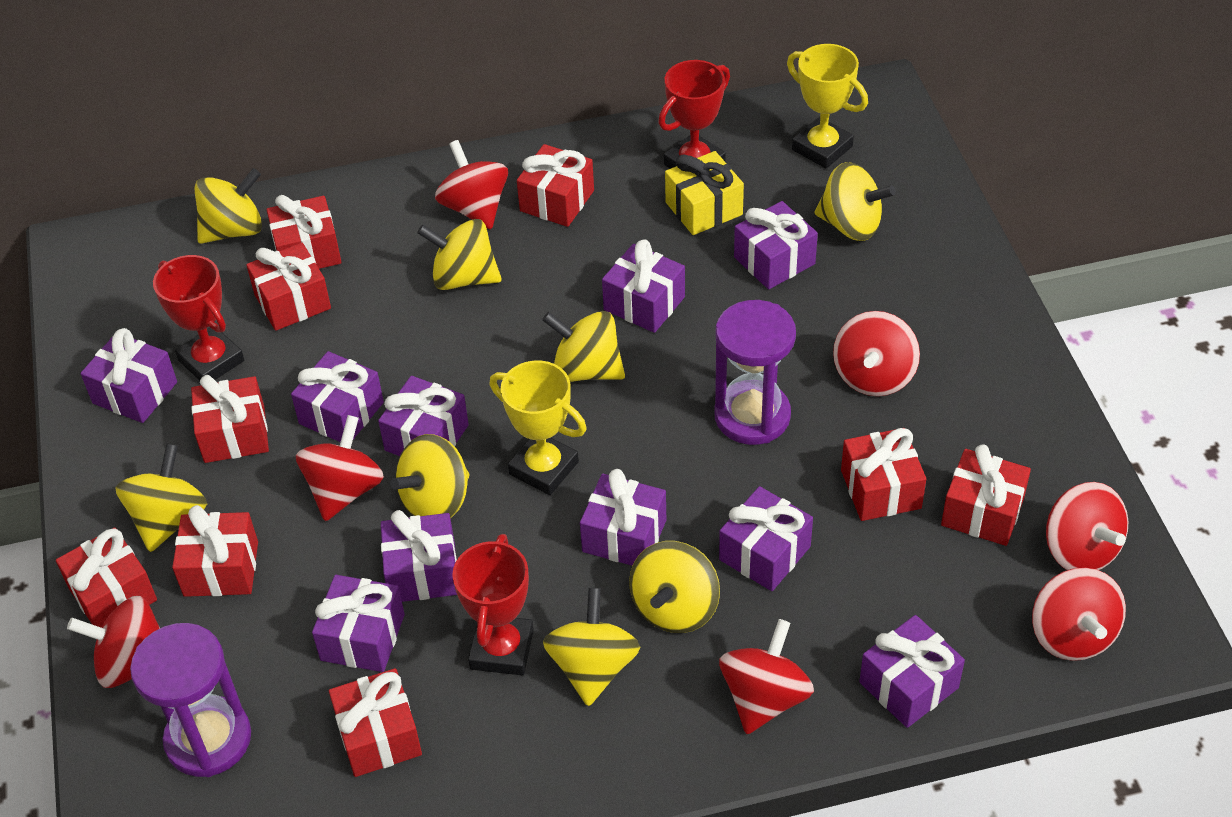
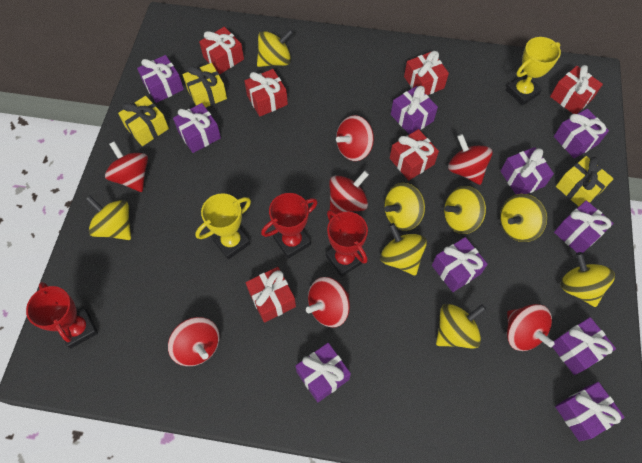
purple hourglass: [130,623,251,777] [714,300,796,445] = 2 -> none = 0
red gift: [56,527,157,627] [172,505,258,597] [191,375,269,463] [247,243,331,331] [267,195,341,269] [329,668,422,777] [517,144,594,227] [841,428,926,521] [941,444,1031,546] = 9 -> [199,27,244,74] [245,69,288,117] [246,267,296,323] [390,129,439,180] [404,51,449,95] [550,65,603,114] = 6
yellow gift: [665,151,744,235] = 1 -> [118,96,169,146] [183,63,227,108] [556,156,614,206] = 3

